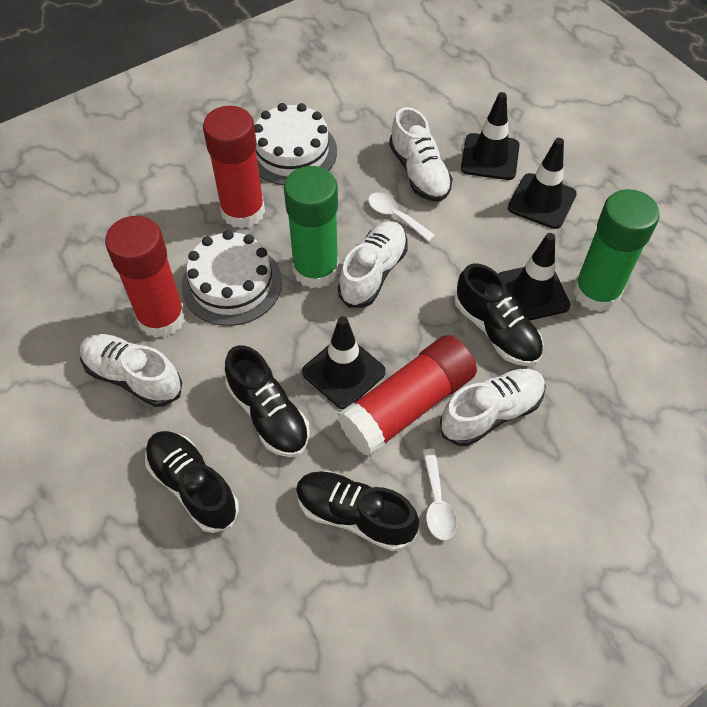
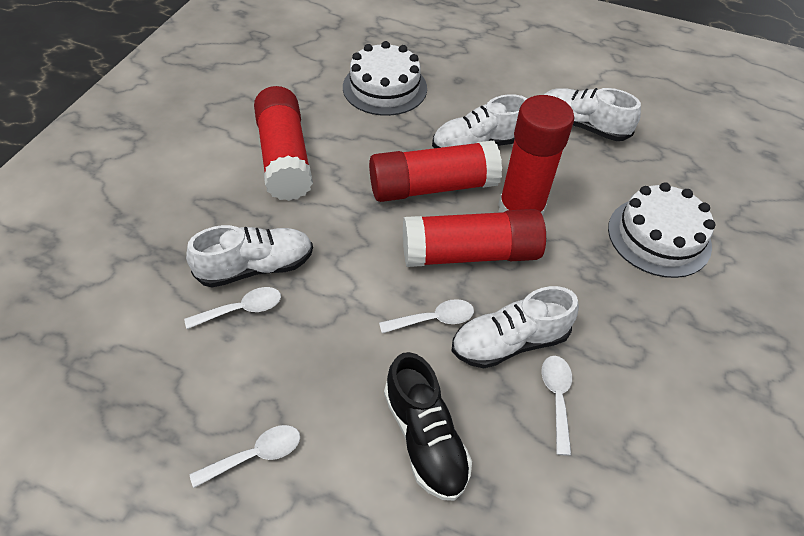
black shoe: [145,431,239,533] [225,345,310,457] [296,471,419,551] [454,264,543,366] = 4 -> [384,352,472,501] = 1
black traffic cone: [302,316,386,409] [461,92,520,180] [499,233,571,321] [508,138,577,229] = 4 -> none = 0
green glue stick: [284,166,339,288] [573,189,660,312] = 2 -> none = 0
red glue stick: [105,216,185,338] [203,106,265,229] [338,335,477,456] = 3 -> [254,86,313,201] [369,141,502,202] [403,209,546,267] [498,95,574,216] = 4
white spoon: [368,193,436,242] [423,449,457,540] = 2 -> [184,287,281,329] [190,425,300,488] [379,299,474,333] [541,356,572,455] = 4

